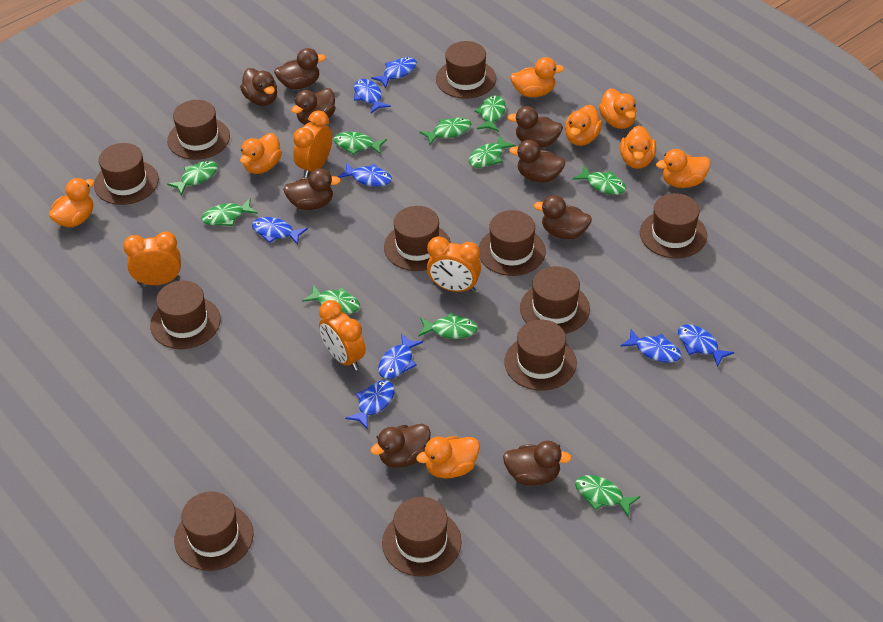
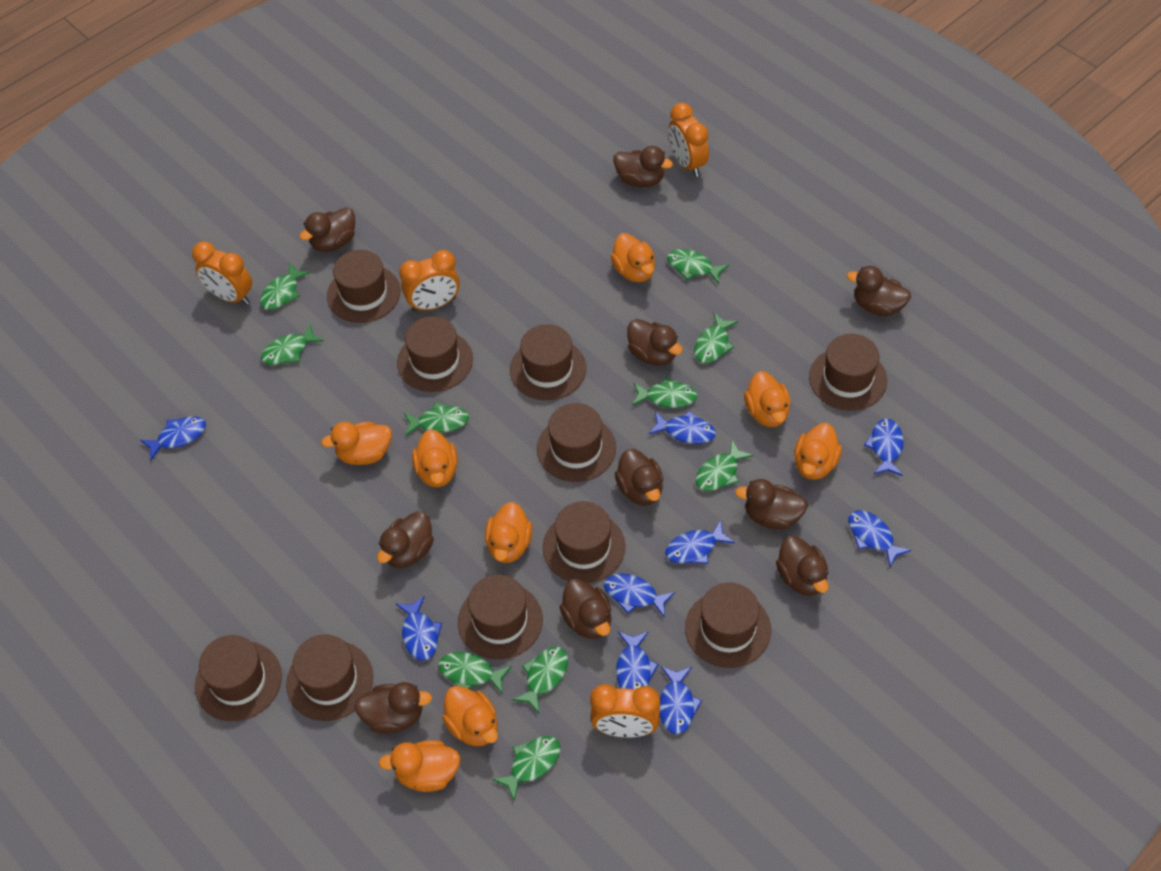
blue fish: [252,217,308,245] [338,162,392,187] [345,380,395,430] [354,79,391,113] [371,57,417,88] [378,333,423,379] [620,329,681,363] [678,324,734,367] = 8 -> [140,416,206,460] [396,596,442,661] [604,574,675,617] [616,631,659,690] [648,411,716,444] [660,666,702,734] [665,520,735,564] [848,510,911,567] [864,419,904,476] = 9
brown duck: [240,68,277,106] [274,48,326,89] [283,168,341,210] [291,88,336,125] [370,424,431,468] [503,441,572,486] [508,106,563,148] [509,140,565,183] [534,195,592,239] = 9 -> [299,207,355,252] [354,682,432,734] [377,511,434,568] [559,579,611,639] [613,146,673,187] [615,449,663,506] [627,319,683,366] [735,479,808,530] [776,536,829,596] [847,266,911,316] = 10
brown hat: [94,143,159,205] [150,281,221,349] [167,100,230,160] [174,492,254,571] [382,497,462,577] [384,206,451,271] [436,41,496,99] [479,210,546,276] [505,320,577,391] [520,266,590,334] [640,193,707,258] = 11 -> [195,635,282,721] [286,635,373,721] [327,250,401,323] [397,316,473,392] [458,575,543,660] [510,324,586,400] [537,403,616,482] [543,501,625,583] [685,583,771,668] [809,334,887,411] = 10

